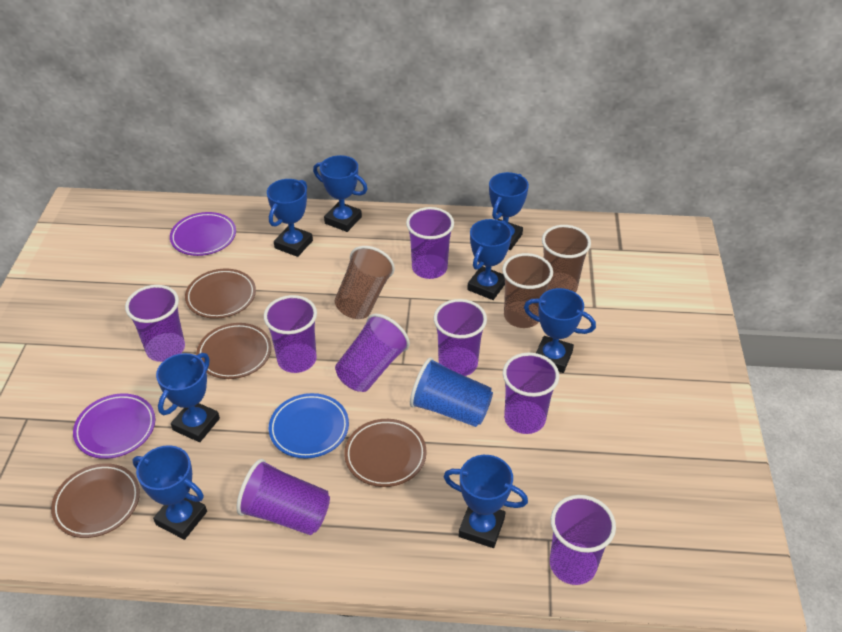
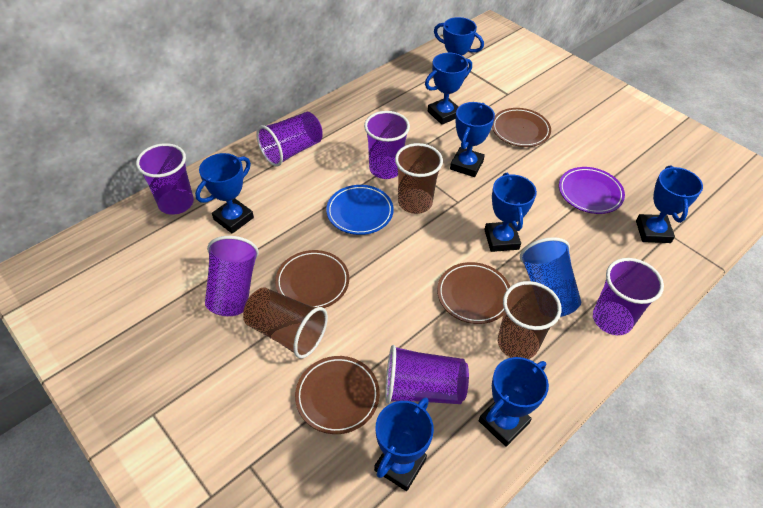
purple cup: [125,285,185,362] [236,459,330,535] [264,295,317,373] [335,314,410,392] [406,207,454,279] [434,299,487,376] [503,352,559,434] [550,495,616,585] = 8 -> [136,143,194,215] [205,236,259,316] [256,112,323,167] [364,111,410,179] [385,345,469,404] [593,258,664,335] = 6
purple plate: [73,393,155,459] [170,212,236,256] = 2 -> [559,167,625,214] = 1

